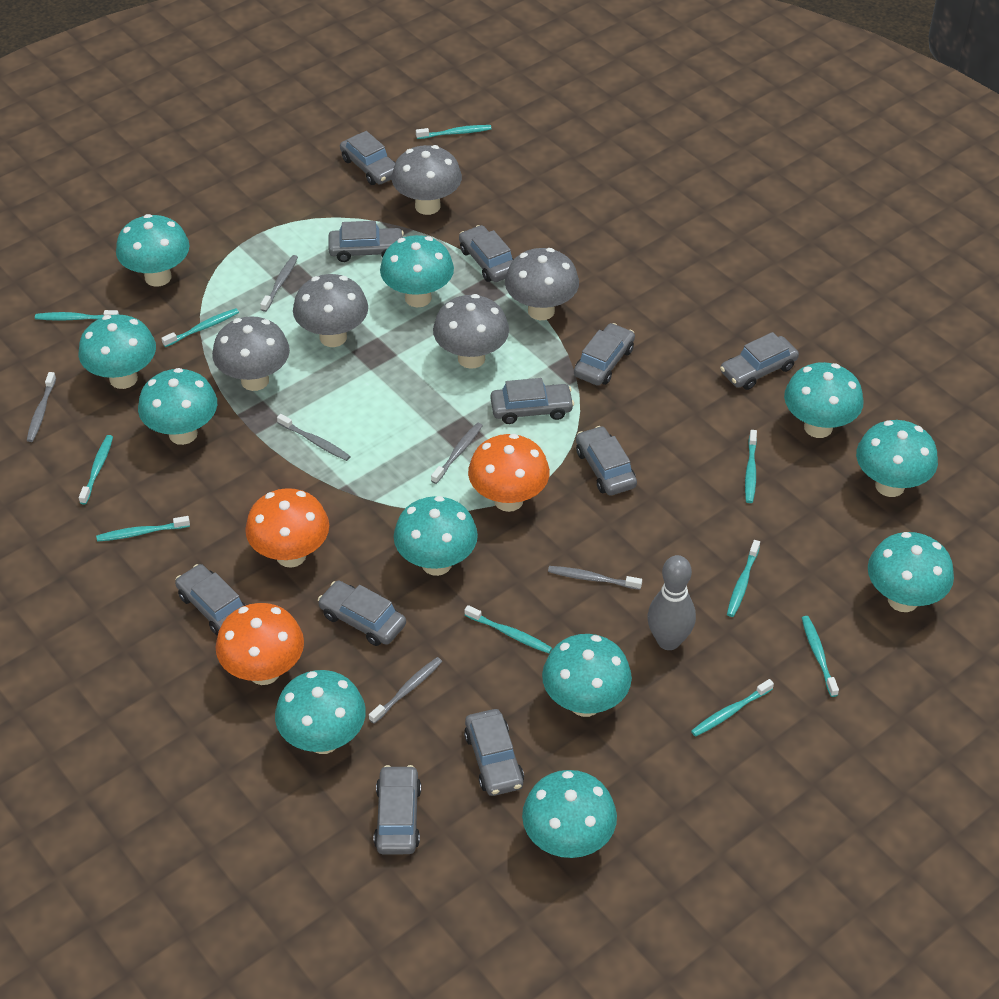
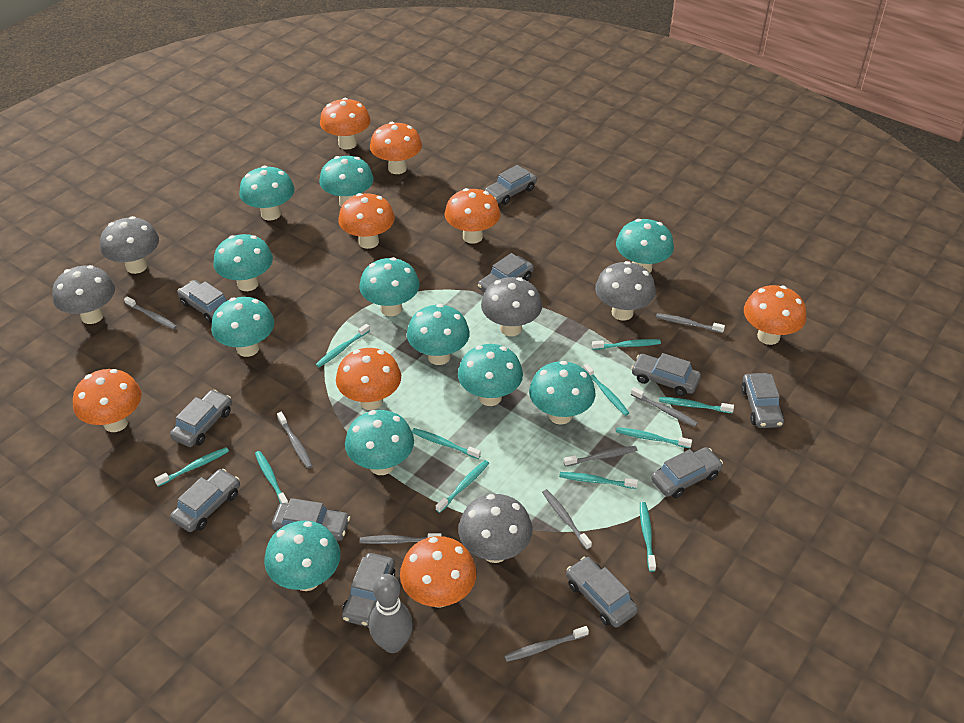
grey toothbrush: [27,372,56,442] [260,255,298,312] [277,414,351,461] [369,657,442,724] [431,422,483,484] [548,566,642,590] = 6 -> [124,296,177,329] [277,412,313,468] [360,533,442,544] [504,626,589,662] [542,489,592,550] [563,446,637,467] [631,387,697,427] [656,313,725,333] = 8
orange mushroom: [216,603,304,685] [245,488,329,568] [468,434,550,512] = 3 -> [73,369,142,432] [320,98,371,150] [336,348,401,410] [338,193,395,249] [370,122,422,174] [400,536,477,608] [445,188,501,244] [744,285,806,345] = 8
turquoise toothbrush: [35,310,119,321] [79,435,113,505] [96,516,190,542] [161,308,239,347] [416,125,492,139] [465,605,552,653] [691,679,774,737] [727,540,760,617] [745,430,757,503] [802,616,839,697] = 10 -> [154,447,229,487] [255,451,289,504] [316,324,370,367] [412,428,481,459] [436,460,489,513] [559,472,638,489] [583,364,629,416] [592,339,661,350] [616,427,692,448] [640,502,656,572] [659,397,734,413] = 11

